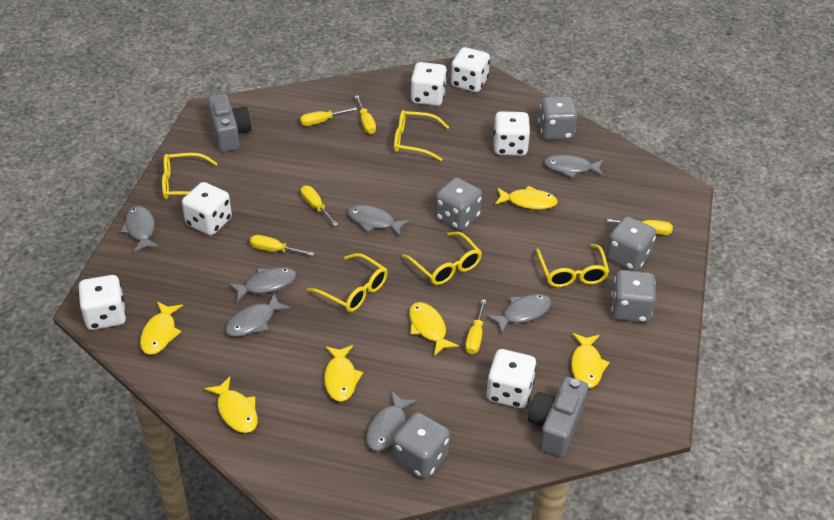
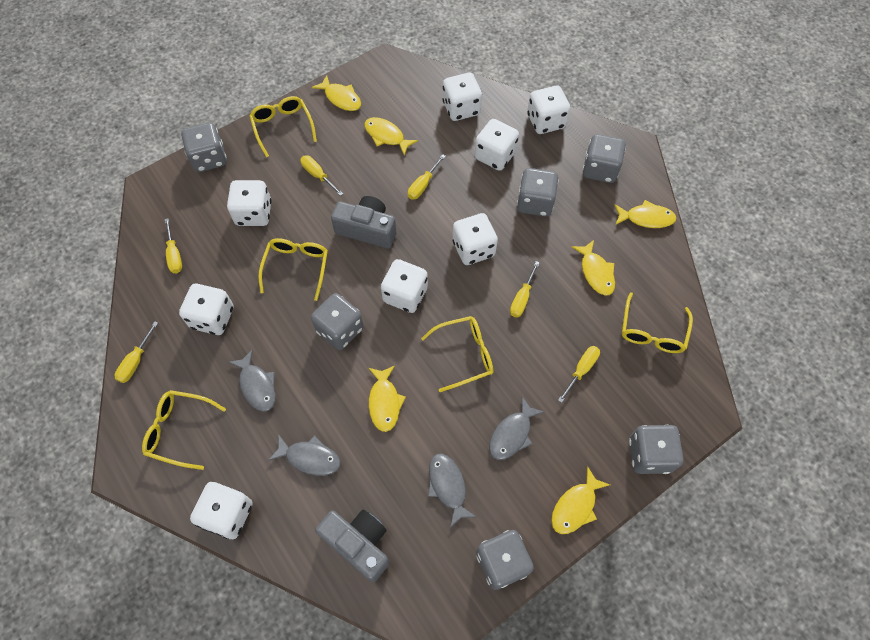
grey dice: [393,412,450,479] [435,177,482,231] [538,96,578,140] [606,217,656,271] [611,270,656,323] = 5 -> [181,123,227,172] [311,293,364,350] [476,530,534,590] [517,168,559,217] [583,134,626,183] [629,425,684,474] = 6
grey fish: [120,206,159,253] [225,294,291,337] [229,267,296,302] [347,205,410,237] [366,391,417,451] [486,294,552,334] [544,154,604,178] = 7 -> [229,349,276,412] [268,434,341,476] [428,453,476,528] [489,397,544,460] = 4
white dice: [78,275,126,330] [182,182,232,235] [410,62,447,106] [451,47,490,92] [487,349,537,408] [493,111,530,156] = 6 -> [179,284,234,335] [190,482,253,539] [227,180,272,226] [381,259,428,313] [442,73,482,121] [453,213,498,265] [475,119,519,171] [527,85,570,134] = 8

